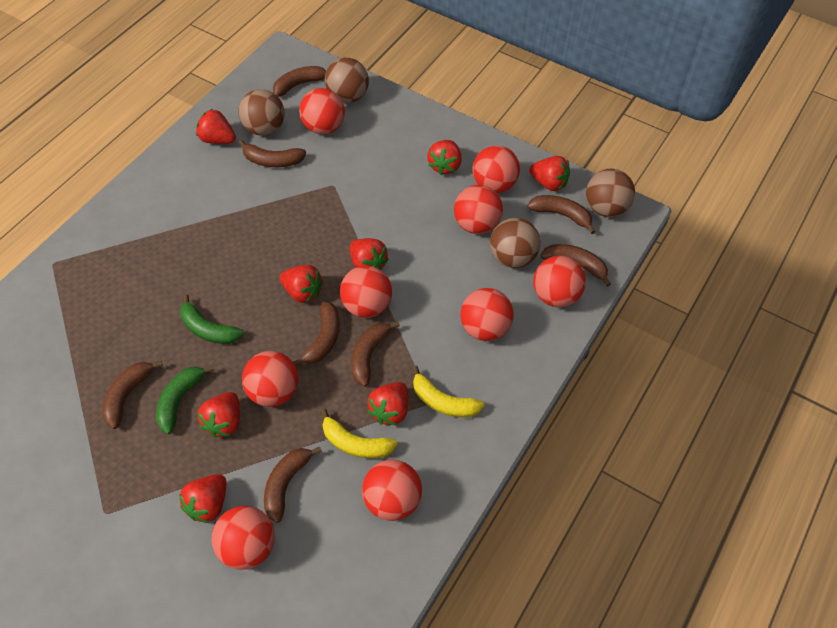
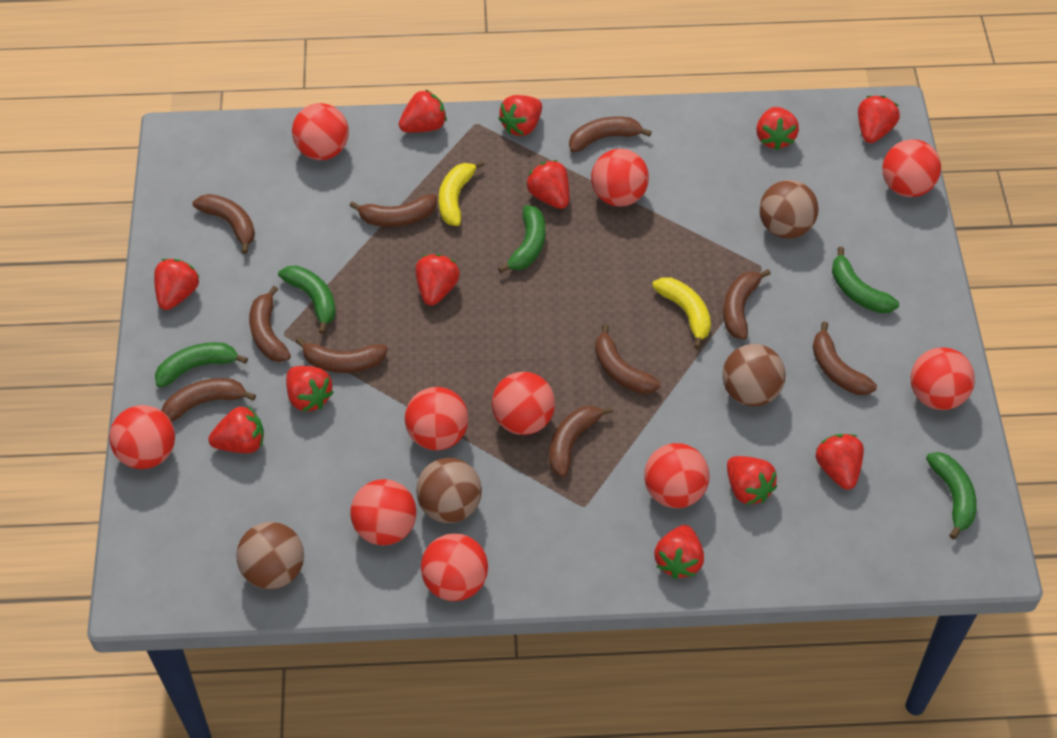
brown banana: [102,361,163,429] [239,140,306,167] [264,447,322,523] [273,66,326,97] [293,301,340,366] [351,322,400,386] [527,195,596,234] [540,244,611,287] = 8 -> [161,378,256,422] [193,194,255,254] [249,286,291,362] [295,337,388,373] [350,194,437,227] [549,406,613,477] [569,116,652,152] [595,324,661,394] [723,269,771,340] [812,322,877,395] = 10
green banana: [156,365,214,434] [180,294,244,344] = 2 -> [155,342,248,388] [278,265,336,334] [498,205,545,273] [832,247,899,313] [926,452,977,539] = 5
red ball: [212,506,275,570] [242,351,298,407] [299,88,345,134] [340,266,392,318] [362,460,422,521] [454,185,503,234] [460,288,514,341] [472,145,520,193] [533,256,586,307] = 9 -> [109,405,175,469] [292,103,349,160] [350,479,416,546] [405,387,469,451] [421,533,488,601] [492,372,555,435] [591,149,649,207] [644,443,709,508] [882,139,941,197] [911,348,975,410] = 10
red strawberry: [179,474,227,523] [196,109,236,144] [198,392,240,438] [280,265,323,303] [350,238,389,270] [367,382,408,426] [427,140,462,175] [529,156,570,191] = 8 -> [154,259,199,310] [208,406,264,453] [286,366,334,412] [399,89,447,133] [415,254,460,306] [498,95,542,136] [526,160,569,209] [654,525,704,579] [727,456,777,505] [756,107,799,150] [816,434,864,490] [858,96,900,143] = 12

